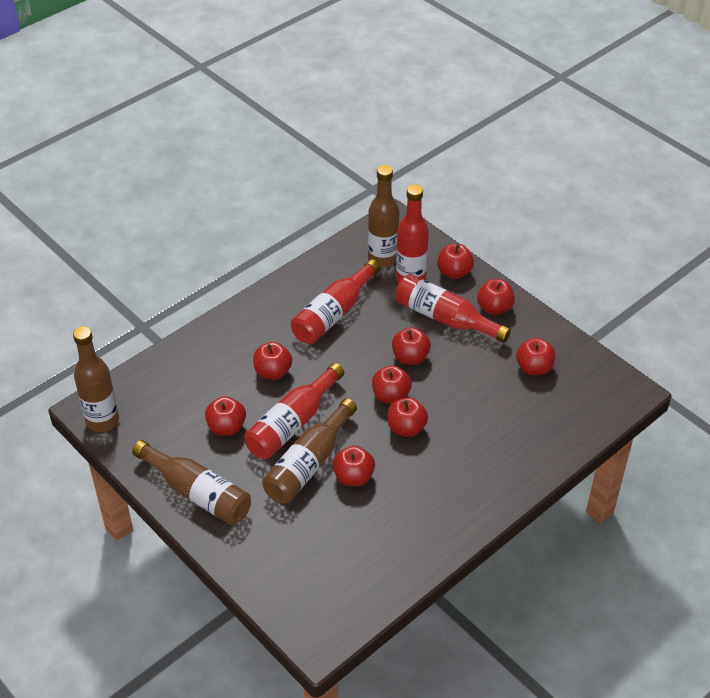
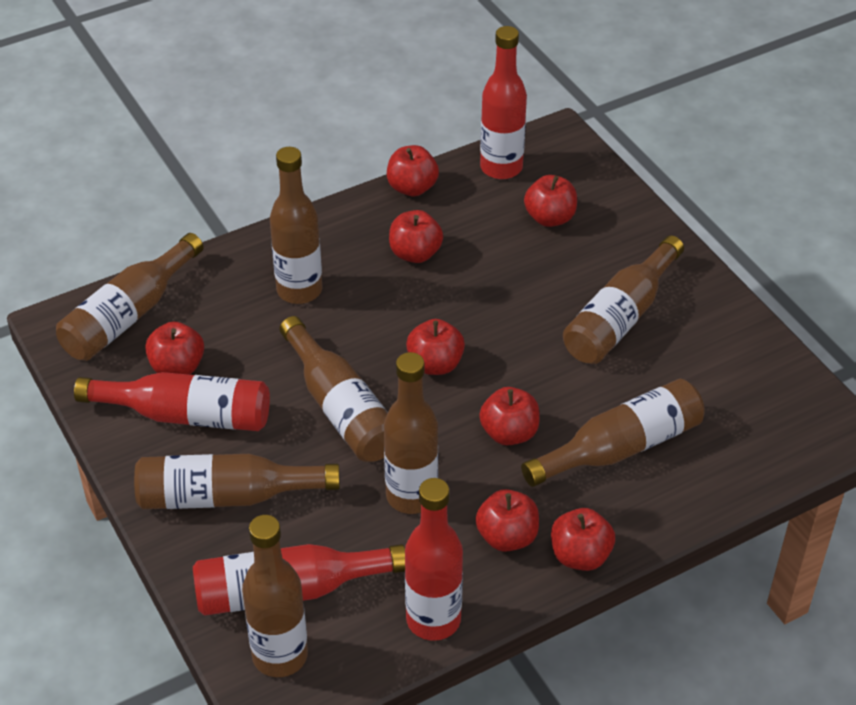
brown bottle: [73,326,119,432] [132,440,251,525] [262,398,357,503] [368,165,399,268] = 4 -> [56,233,204,361] [134,454,340,509] [242,515,308,677] [270,147,322,304] [279,316,388,462] [384,352,438,514] [521,379,705,487] [563,235,684,364] = 8
red apple: [205,396,246,436] [253,342,292,380] [333,446,375,486] [372,365,412,404] [388,397,428,437] [392,327,431,365] [437,244,474,279] [477,279,515,315] [516,338,555,375] = 9 -> [145,321,204,375] [387,145,439,196] [389,210,443,263] [406,319,465,375] [475,489,539,552] [479,387,540,446] [524,175,577,227] [551,508,615,571] = 8

